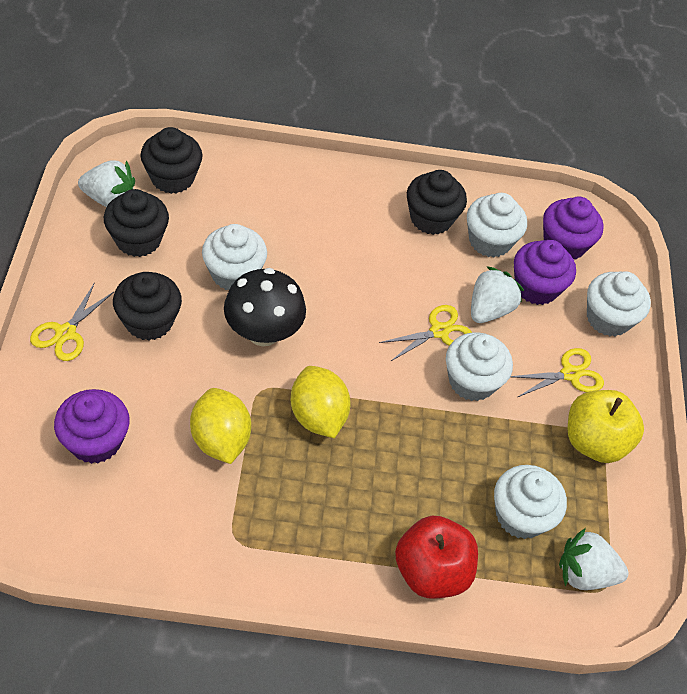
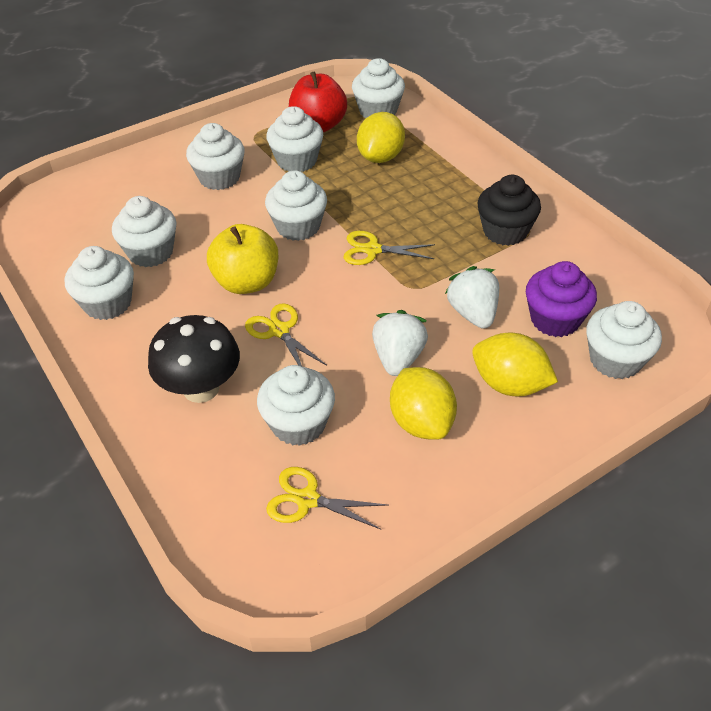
black cupcake: [104,189,169,257] [113,272,182,341] [140,127,202,194] [407,170,467,235] = 4 -> [477,175,541,246] = 1
purple cupcake: [54,389,130,464] [514,240,576,305] [543,196,604,260] = 3 -> [526,261,597,337] = 1
white cupcake: [202,224,267,290] [446,333,513,401] [467,193,527,258] [494,465,567,539] [587,271,651,337] = 5 -> [65,246,134,320] [112,196,176,267] [186,123,245,190] [257,365,335,446] [265,170,327,241] [266,106,323,172] [352,58,405,118] [586,301,662,379] = 8
white strawberry: [78,160,135,207] [471,266,524,323] [559,528,629,590] = 3 -> [372,310,428,376] [445,266,499,329] = 2
yellow lemon: [190,388,251,464] [291,366,350,438] = 2 -> [357,112,405,163] [390,367,457,440] [472,333,558,397] = 3

